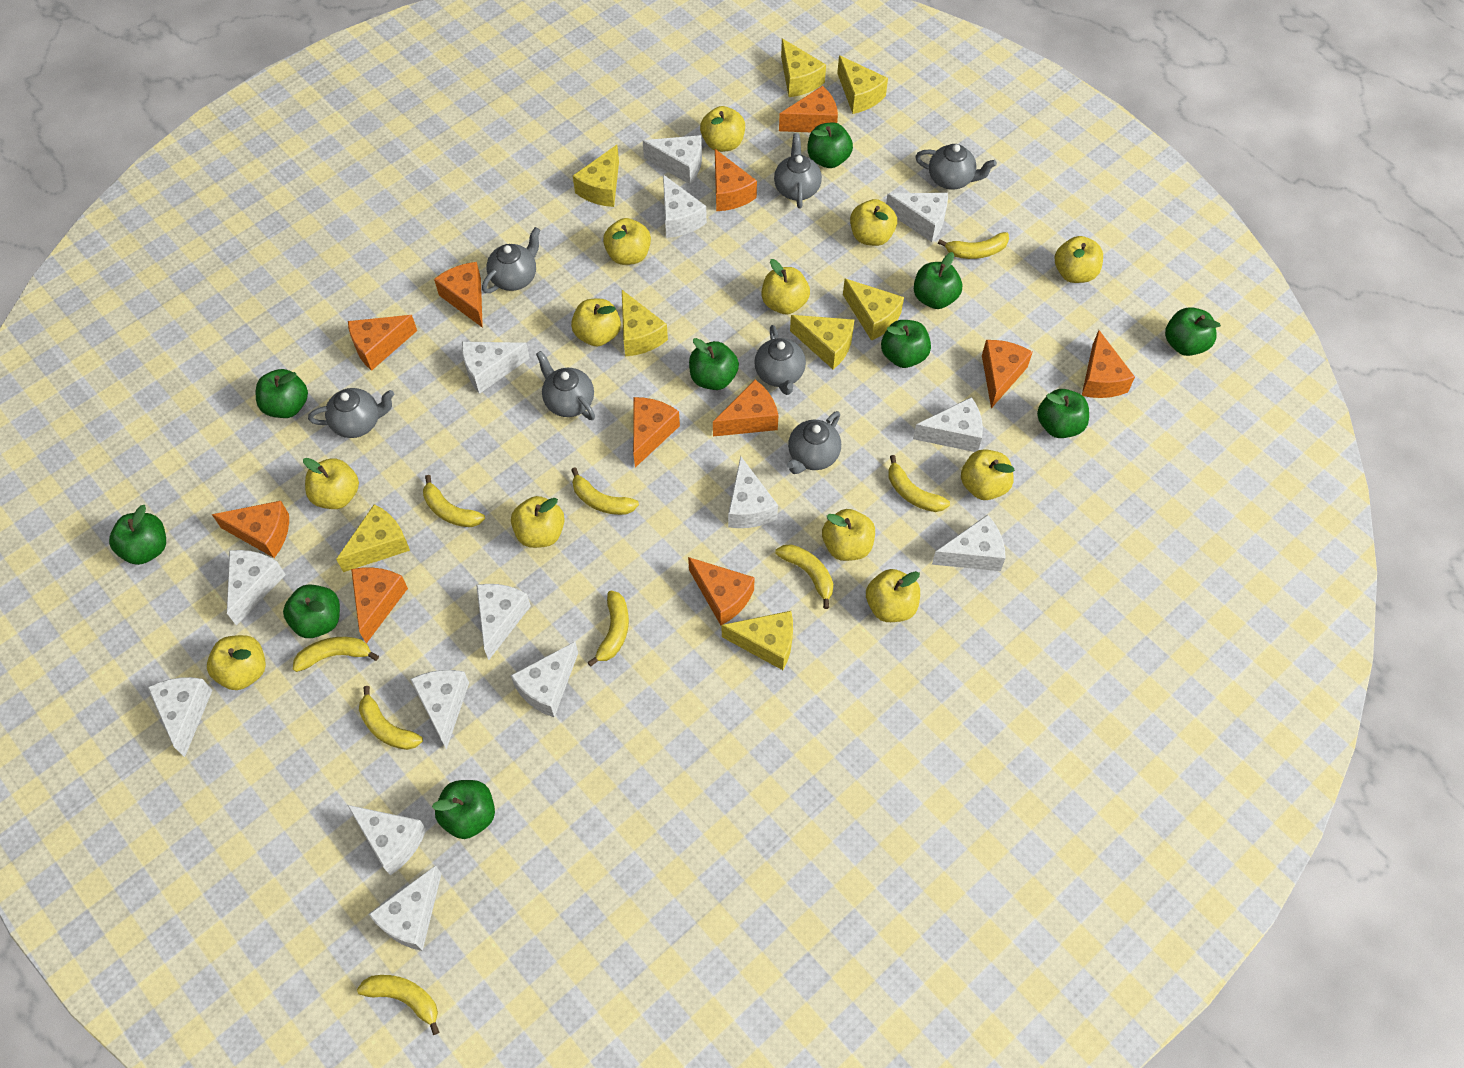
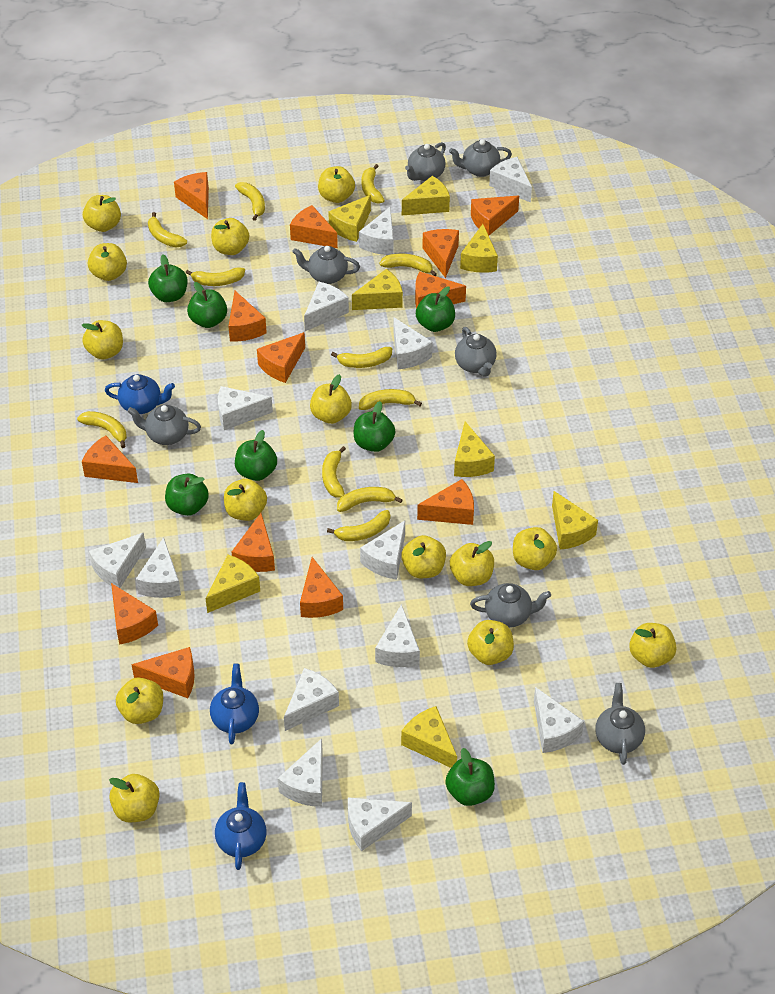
blue teapot: none = 0 -> [105,374,175,414] [210,664,259,744] [215,782,267,870] = 3
green apple: [109,505,166,565] [256,369,308,418] [283,584,340,638] [432,780,495,839] [689,338,739,390] [807,123,853,168] [881,320,931,368] [914,252,962,309] [1037,389,1089,438] [1165,307,1221,356] = 10 -> [148,255,187,302] [165,473,209,516] [187,282,227,328] [235,430,277,481] [354,401,396,452] [416,286,455,332] [446,748,495,806] = 7
orange cheese: [212,501,289,558] [348,315,417,371] [351,567,408,644] [434,262,483,328] [633,397,680,468] [688,557,755,625] [713,380,779,436] [715,149,757,211] [779,86,838,132] [982,340,1033,408] [1082,330,1135,398] = 11 -> [82,435,138,483] [111,583,158,645] [131,647,195,698] [174,172,209,219] [228,291,267,342] [232,513,275,572] [257,332,305,383] [290,205,338,248] [300,557,343,618] [415,272,466,308] [417,479,474,525] [422,229,459,278] [471,196,519,236] = 13
white cheese: [147,677,213,757] [227,550,286,626] [347,805,426,875] [369,865,442,951] [410,670,469,750] [462,342,530,394] [476,584,531,660] [510,642,578,717] [643,135,702,184] [663,175,707,238] [728,456,778,528] [886,193,948,242] [913,397,983,452] [932,515,1006,571] = 14 -> [89,533,146,588] [136,537,181,598] [218,386,273,430] [278,738,323,807] [284,668,339,731] [304,282,349,331] [348,797,412,851] [359,207,394,255] [360,520,405,580] [375,604,420,667] [394,317,432,369] [489,157,532,203] [534,687,584,753] = 13
yellow apple: [207,635,266,690] [303,458,359,509] [511,496,565,548] [571,298,621,347] [603,218,651,265] [700,106,745,152] [761,259,810,315] [822,509,875,561] [850,199,897,246] [866,569,920,622] [961,449,1015,500] [1055,236,1103,283] = 12 -> [82,320,123,359] [83,195,121,232] [88,243,127,281] [109,774,160,822] [116,677,163,724] [211,218,249,255] [224,479,267,521] [310,374,352,424] [318,166,355,203] [401,535,446,578] [450,541,494,586] [467,620,514,665] [513,527,557,570] [629,623,676,668] = 14
yellow banana: [293,637,379,672] [357,975,439,1035] [359,686,423,750] [423,475,485,527] [571,467,639,515] [587,590,629,667] [775,544,833,609] [888,455,950,512] [938,232,1009,259] = 9 -> [77,411,127,448] [148,212,187,247] [186,267,245,286] [235,182,265,221] [322,446,346,497] [327,510,390,541] [331,347,392,368] [337,487,403,512] [359,389,422,410] [362,164,385,204] [379,254,437,276] = 11

